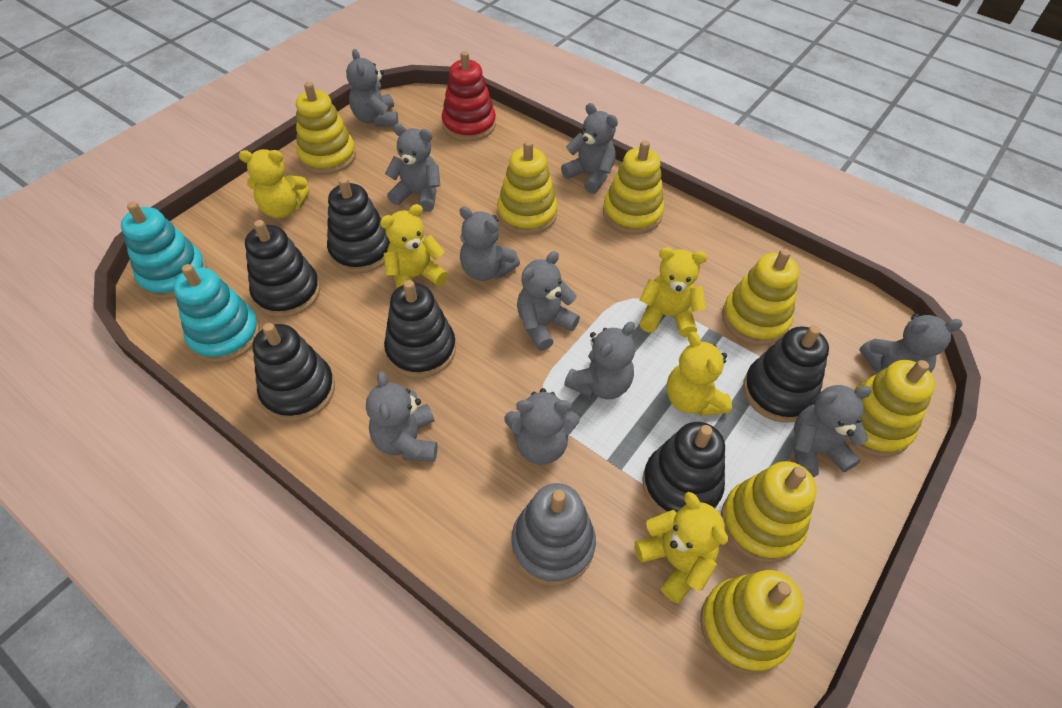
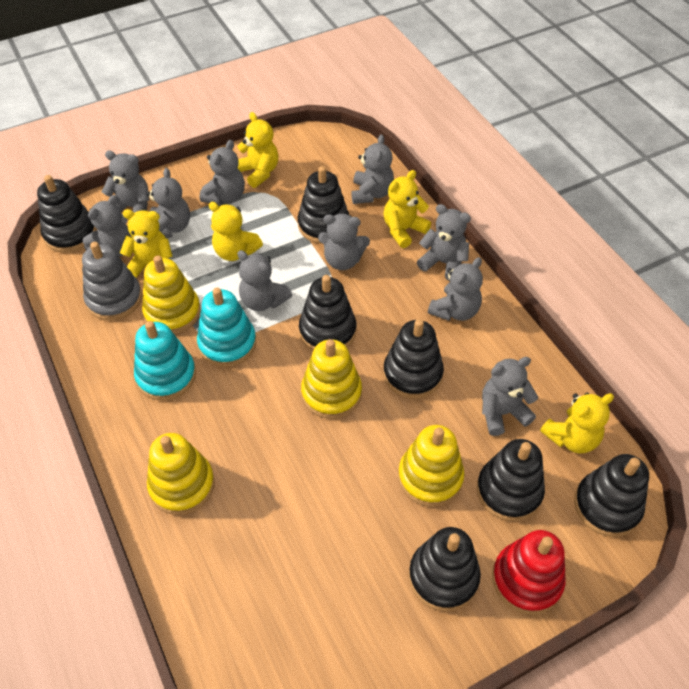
black stacking toy: [245,220,320,317] [252,323,335,422] [327,177,390,273] [384,280,456,378] [642,422,725,514] [743,325,829,423] = 6 -> [37,175,96,253] [298,166,349,244] [299,275,356,350] [383,319,444,399] [409,527,481,611] [477,439,545,521] [574,454,649,537] = 7
yellow stacking toy: [296,82,356,174] [497,140,558,235] [603,140,664,234] [700,570,803,674] [721,461,817,563] [722,249,799,345] [846,360,935,457] = 7 -> [142,255,201,334] [147,433,215,515] [301,339,362,419] [398,425,464,507] = 4

